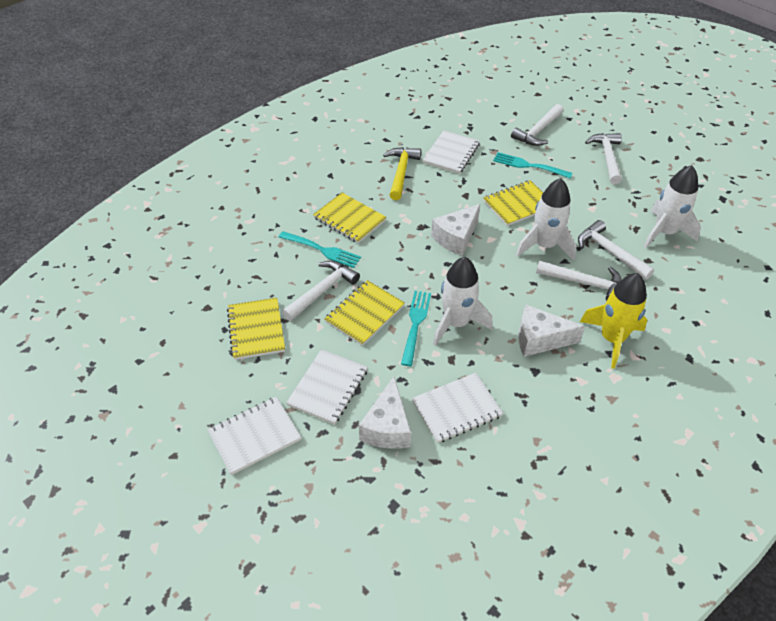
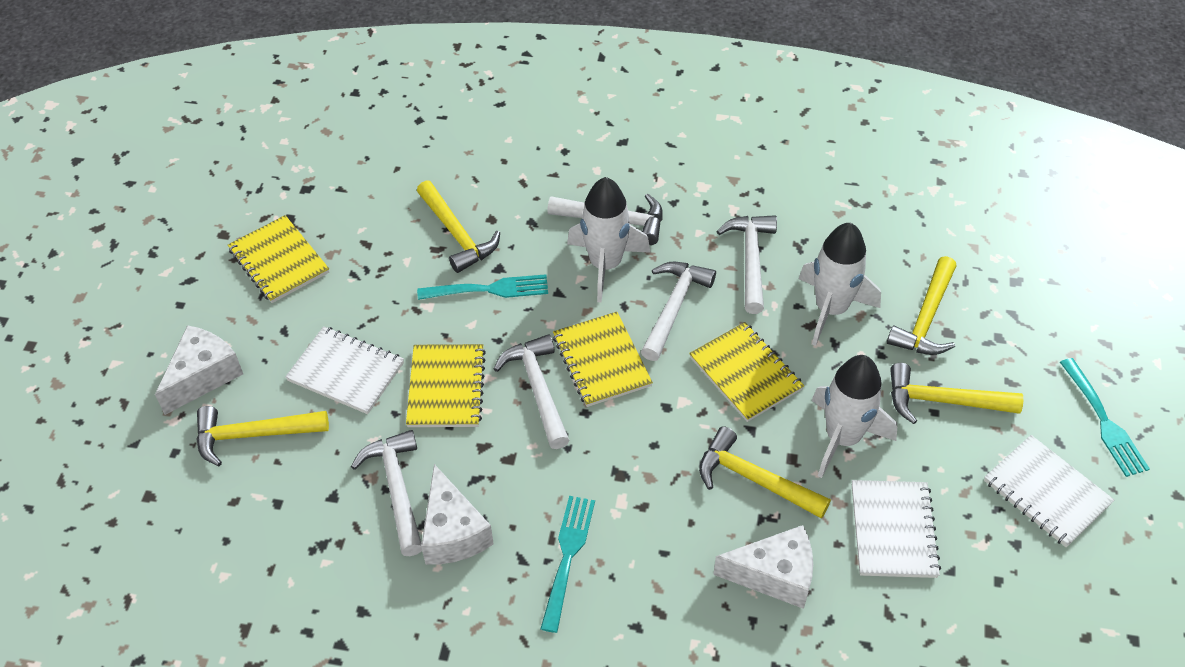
white notebook: [208,397,301,475] [286,349,368,425] [412,373,503,443] [423,130,480,174] = 4 -> [285,326,404,414] [852,480,941,578] [984,435,1115,548] = 3
yellow hammer: [383,147,421,200] = 1 -> [196,406,329,466] [417,180,500,273] [699,426,831,519] [887,256,956,355] [890,363,1024,424] = 5
yellow rocket: [580,273,647,369] = 1 -> none = 0

